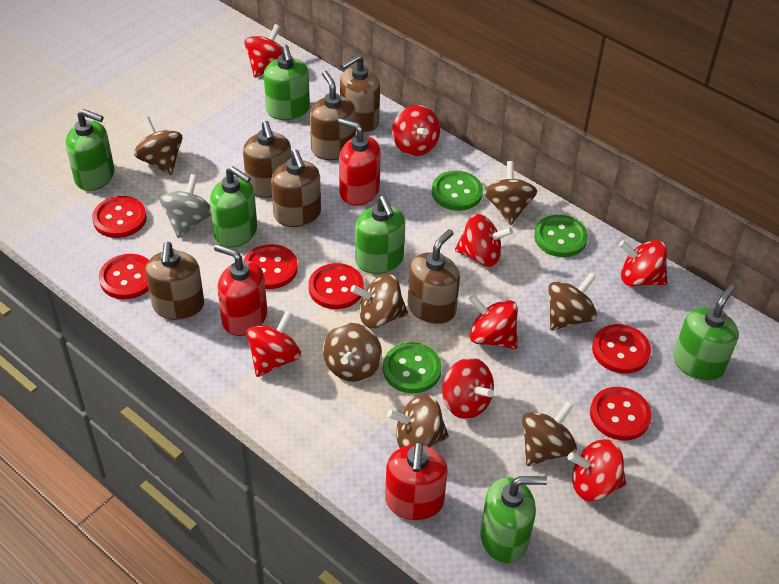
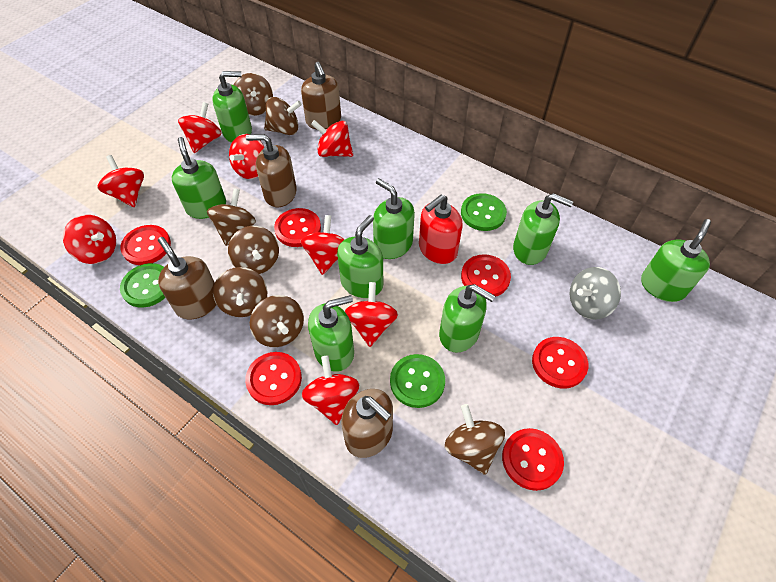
brown soap dispenser: [145,242,204,320] [243,121,291,198] [271,149,321,227] [310,71,356,160] [340,54,380,133] [408,229,460,324] = 6 -> [158,237,216,319] [246,134,297,207] [301,62,341,129] [341,389,393,458] = 4
green soap dispenser: [66,109,114,191] [210,166,257,248] [264,45,310,120] [355,196,405,274] [480,476,547,563] [673,285,738,381] = 6 -> [172,137,226,219] [212,71,252,143] [308,295,354,372] [337,215,383,298] [373,178,415,259] [439,284,495,353] [513,193,573,265] [641,219,711,302] = 8
red soap dispenser: [214,244,267,336] [338,118,381,206] [385,441,448,520] = 3 -> [419,194,463,264] = 1

